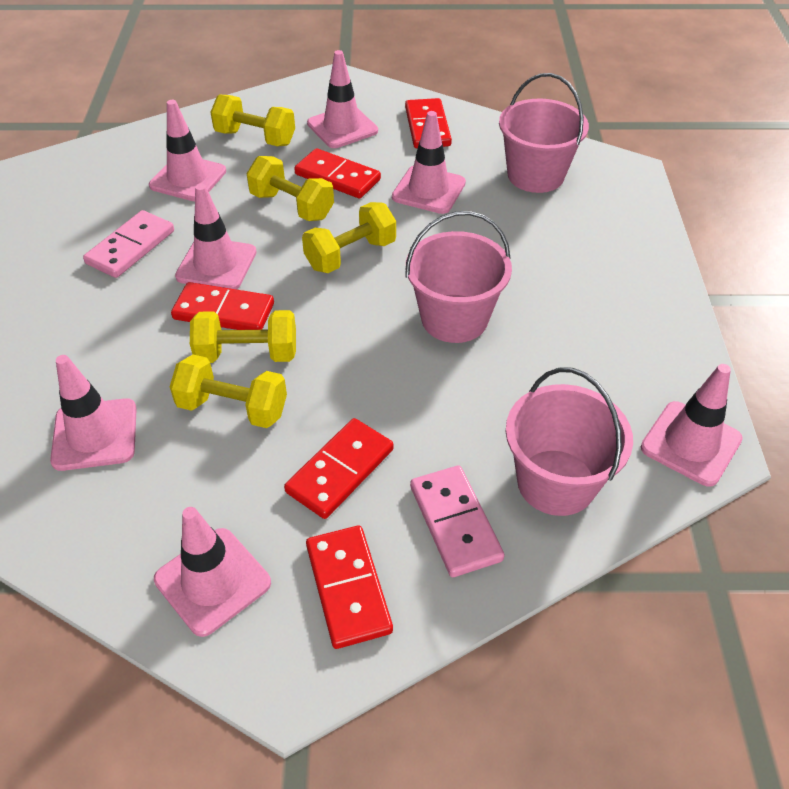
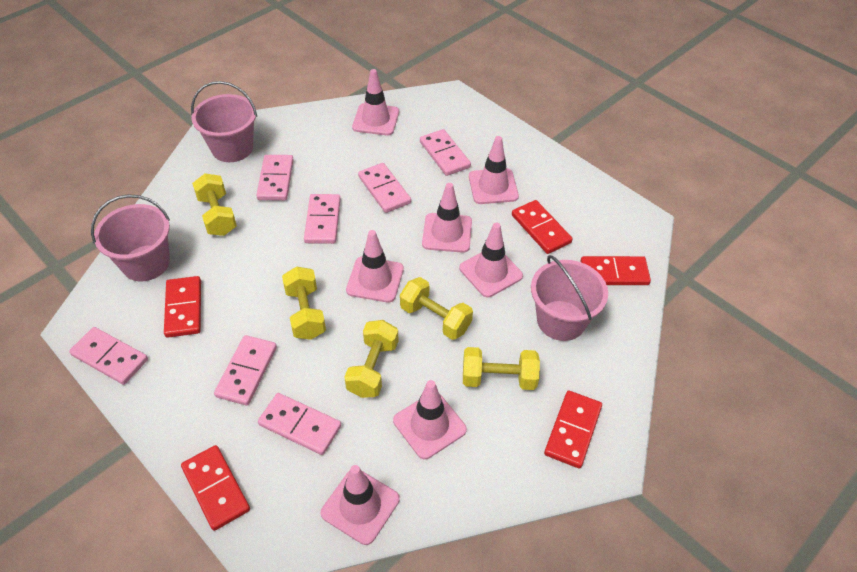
pink domino: [83,210,174,278] [410,465,505,577] = 2 -> [69,327,148,385] [214,335,277,406] [256,155,294,200] [258,393,341,455] [304,194,340,244] [358,163,411,213] [420,129,471,176] = 7

